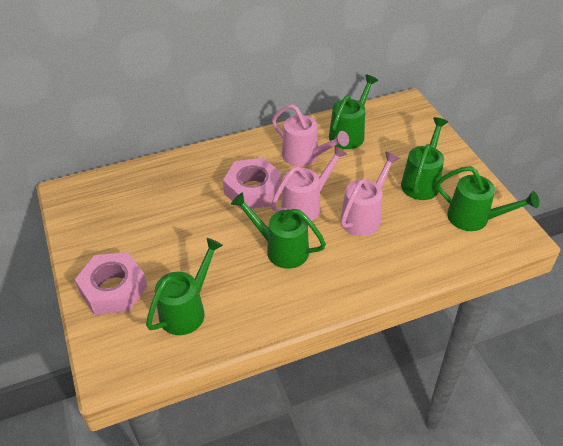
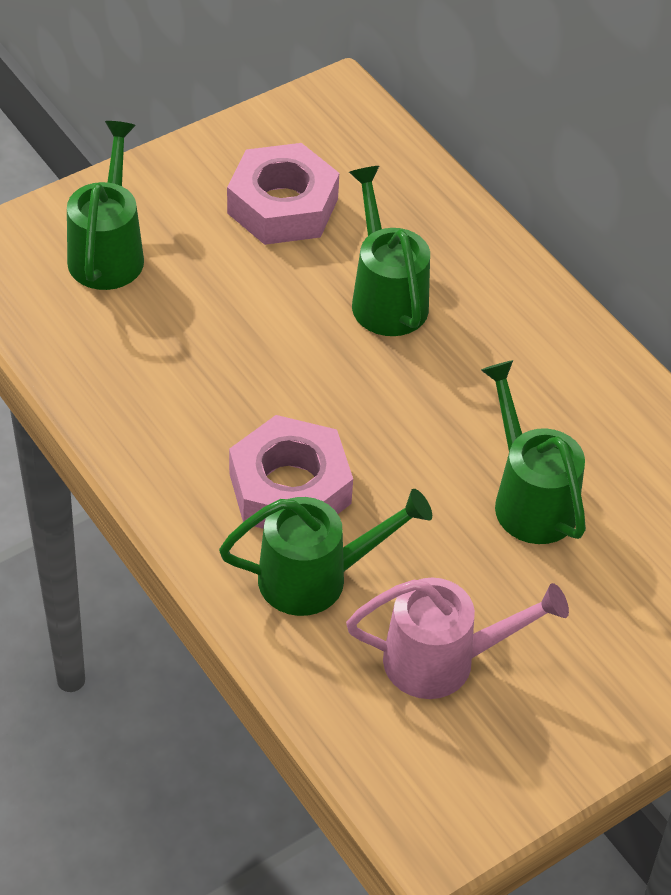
green watering can: [146,238,223,335] [231,192,326,269] [329,75,378,149] [401,117,448,200] [436,166,539,231] = 5 -> [67,121,144,290] [219,489,432,616] [349,166,430,336] [481,360,586,544] = 4
pink watering can: [271,146,347,221] [272,104,349,166] [340,151,400,236] = 3 -> [346,578,569,699] = 1

